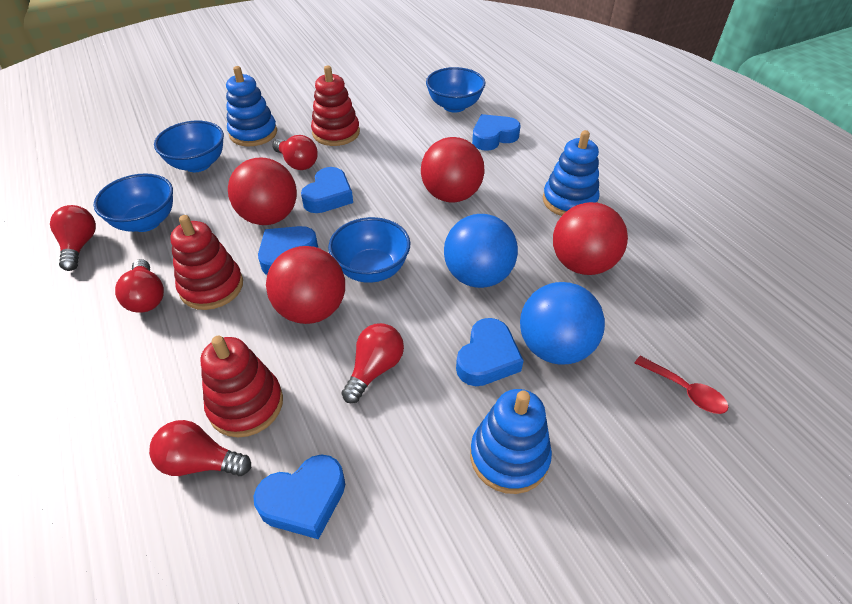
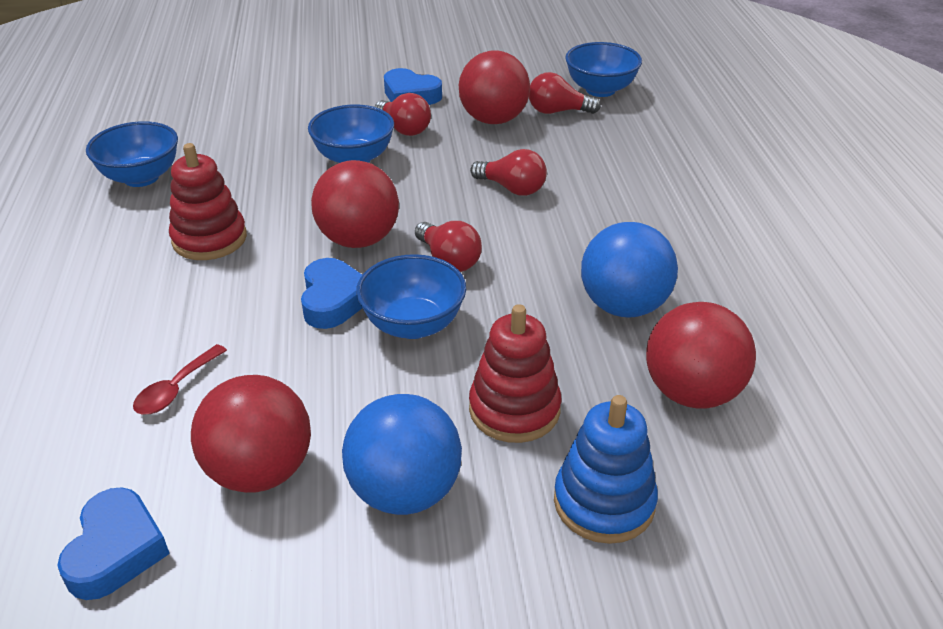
blue heart: [253,455,345,539] [258,226,318,275] [301,167,353,213] [456,318,524,386] [472,114,521,151] = 5 -> [57,487,170,600] [301,258,362,329] [384,68,442,105] = 3
blue stacking toy: [226,66,277,146] [470,389,552,494] [543,130,600,216] = 3 -> [554,395,658,544] = 1
red light bulb: [50,205,96,271] [115,259,164,313] [149,420,251,476] [272,135,318,170] [341,323,404,403] = 5 -> [375,93,431,136] [415,221,482,272] [470,149,547,196] [529,72,601,114] = 4
red stacking toy: [170,215,243,310] [200,336,283,437] [311,66,360,146] = 3 -> [169,143,247,260] [469,304,562,443] = 2

